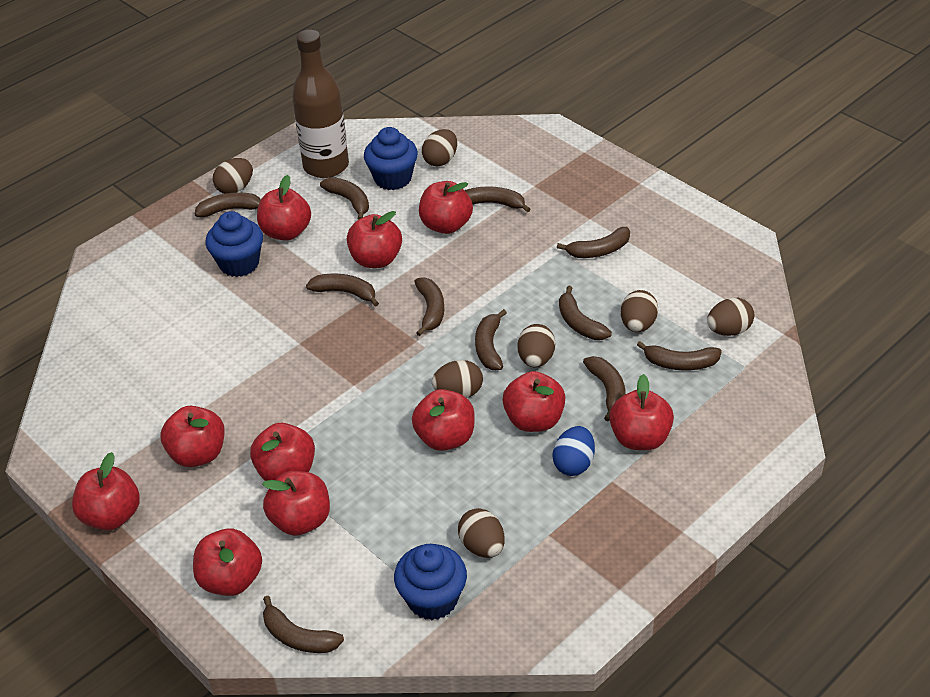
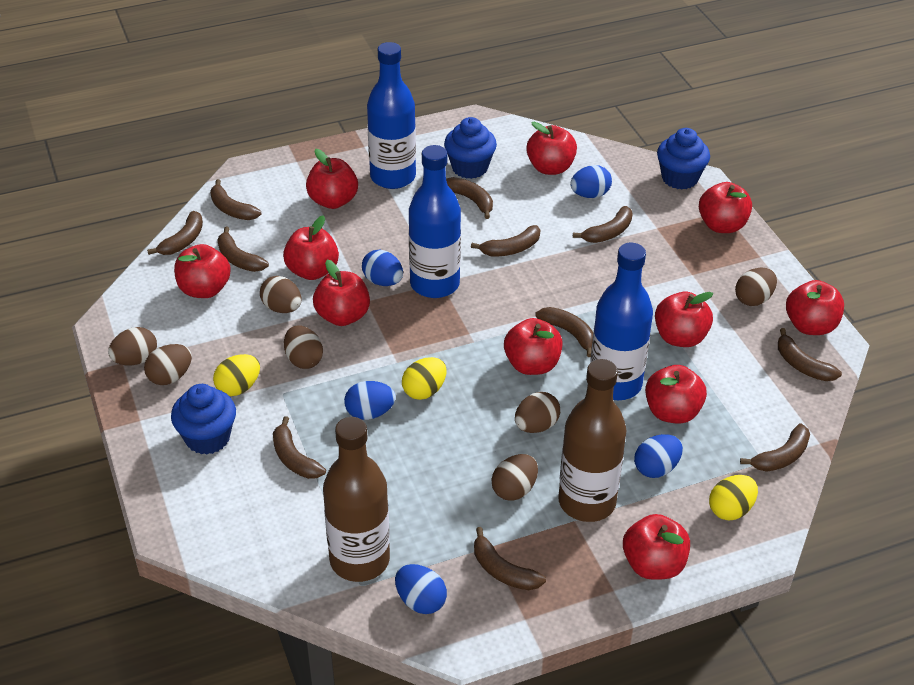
blue bottle: none = 0 -> [367,42,416,189] [409,145,461,298] [590,243,653,400] = 3
blue egg: [552,426,595,476] = 1 -> [344,381,396,420] [362,249,403,286] [395,564,447,614] [570,165,612,198] [634,434,683,478] = 5
brown bottle: [292,30,349,178] = 1 -> [323,417,390,582] [558,359,627,522] = 2
yellow egg: none = 0 -> [213,354,260,396] [402,357,447,400] [709,475,758,520] = 3

